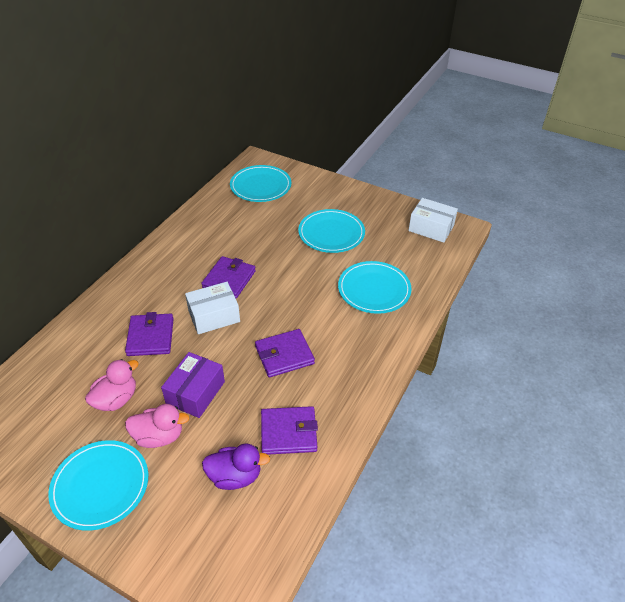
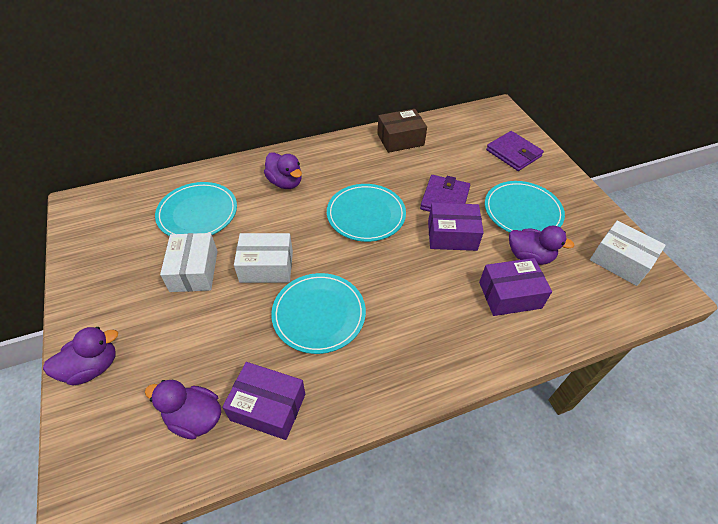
brown box: none = 0 -> [377,109,427,153] = 1
pink duck: [85,359,139,411] [125,404,190,448] = 2 -> none = 0
purple box: [161,352,225,418] = 1 -> [222,362,305,440] [428,203,484,251] [479,258,552,316] = 3
purple duck: [202,443,270,490] = 1 -> [43,327,118,386] [145,380,221,439] [264,152,302,189] [509,226,575,265] = 4
purple wallet: [125,312,174,356] [201,256,256,298] [255,329,315,377] [261,406,318,455] = 4 -> [420,175,470,212] [486,131,544,171] = 2
white box: [185,282,240,334] [408,198,458,243] = 2 -> [160,233,217,292] [234,233,293,283] [590,221,666,286] = 3

